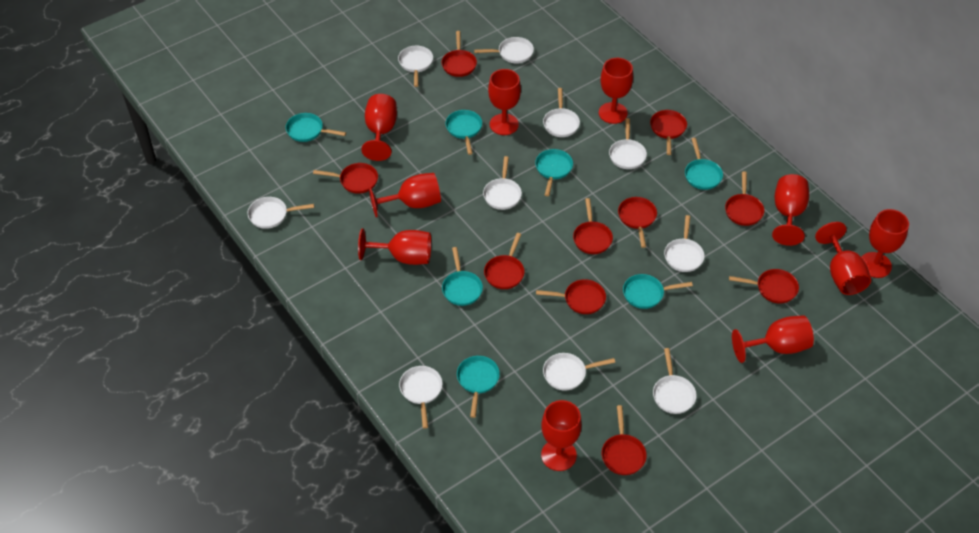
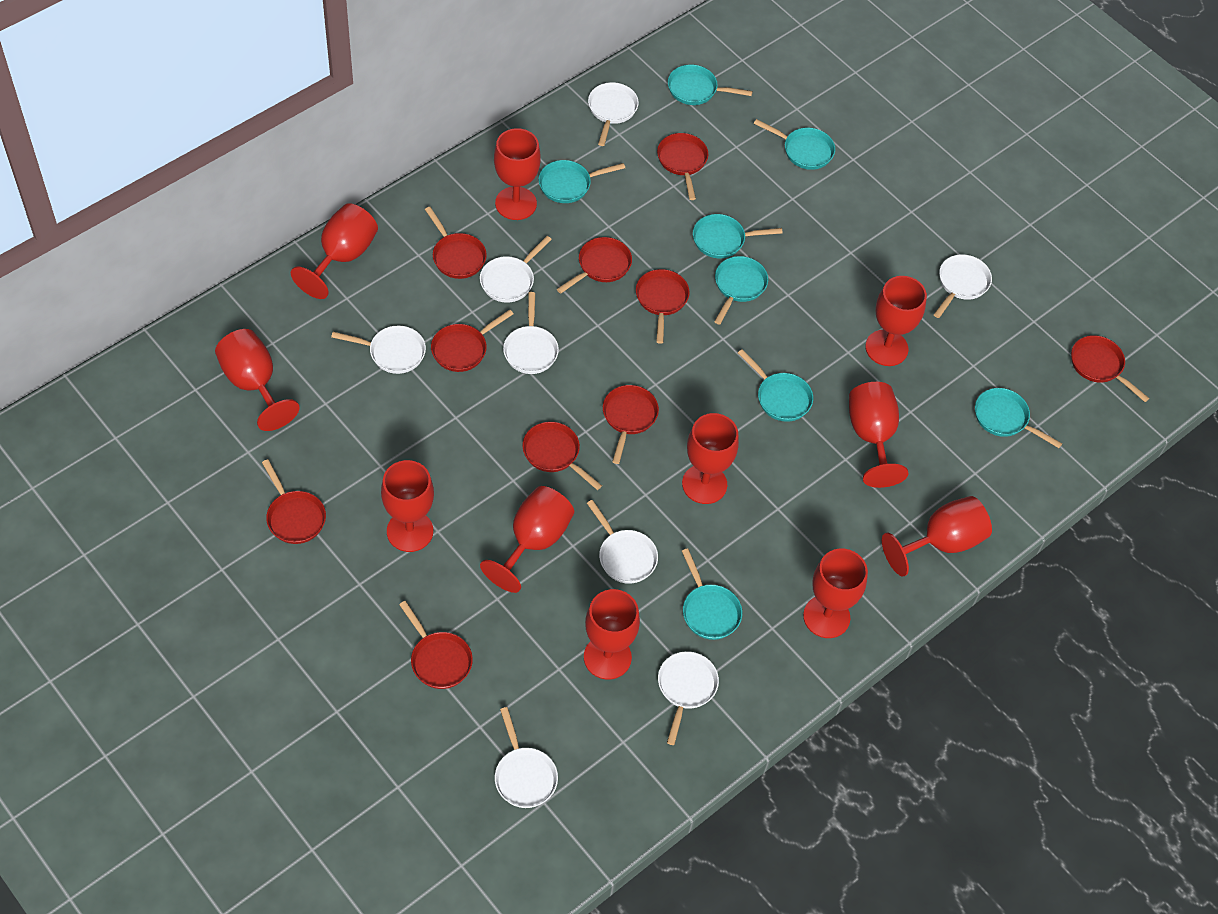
red goblet: [358,229,431,265] [361,94,397,161] [369,173,441,217] [488,69,521,135] [541,400,582,471] [599,58,633,124] [732,316,814,363] [772,174,809,246] [815,222,871,295] [862,209,909,278] = 10 -> [215,329,300,431] [291,203,378,299] [381,460,434,552] [480,486,574,593] [494,128,541,220] [584,589,640,680] [682,413,739,504] [803,549,868,638] [849,382,908,488] [865,276,927,366] [882,496,992,577] = 11
turquoise pan: [286,113,346,142] [442,247,483,306] [446,110,482,155] [457,356,500,418] [535,149,573,196] [623,274,693,309] [685,138,723,190] = 7 -> [539,160,625,203] [668,65,753,105] [682,548,742,640] [693,214,783,258] [714,256,768,325] [738,349,813,422] [754,119,835,170] [975,388,1062,448] = 8
white pan: [247,197,314,229] [398,46,433,87] [399,366,443,429] [474,37,534,63] [483,156,522,210] [543,88,580,137] [543,353,615,391] [609,118,647,169] [653,348,697,414] [664,215,705,272] = 10 -> [331,326,426,374] [480,236,552,303] [495,707,558,808] [503,292,559,374] [587,500,658,584] [588,82,639,146] [658,651,719,745] [934,254,992,318] = 8

